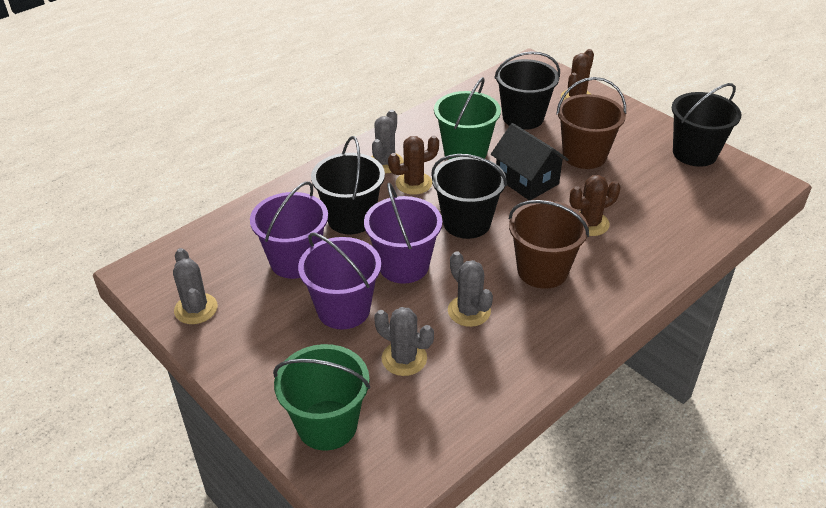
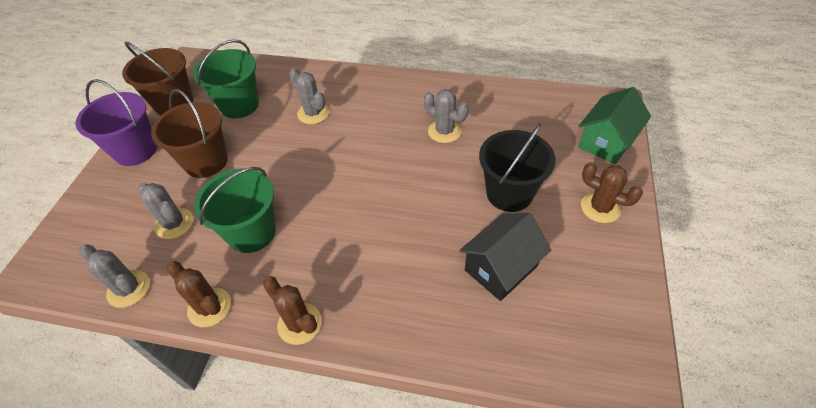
black bucket: [311,136,385,234] [431,154,507,239] [494,51,560,130] [672,83,741,167] = 4 -> [479,123,556,212] = 1
green house: none = 0 -> [578,87,651,164] = 1
purple bucket: [250,181,328,279] [298,232,381,329] [364,183,442,284] = 3 -> [76,79,157,166] = 1

